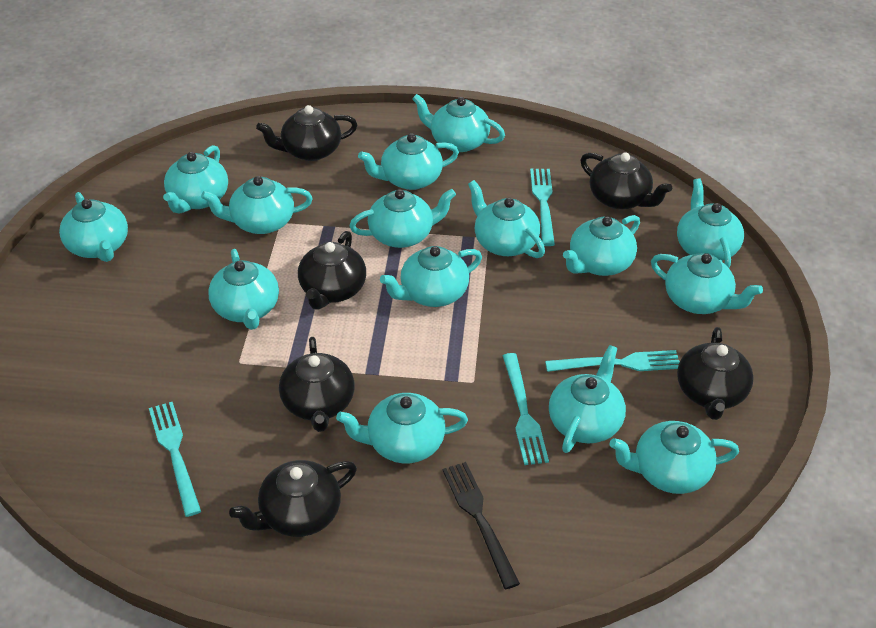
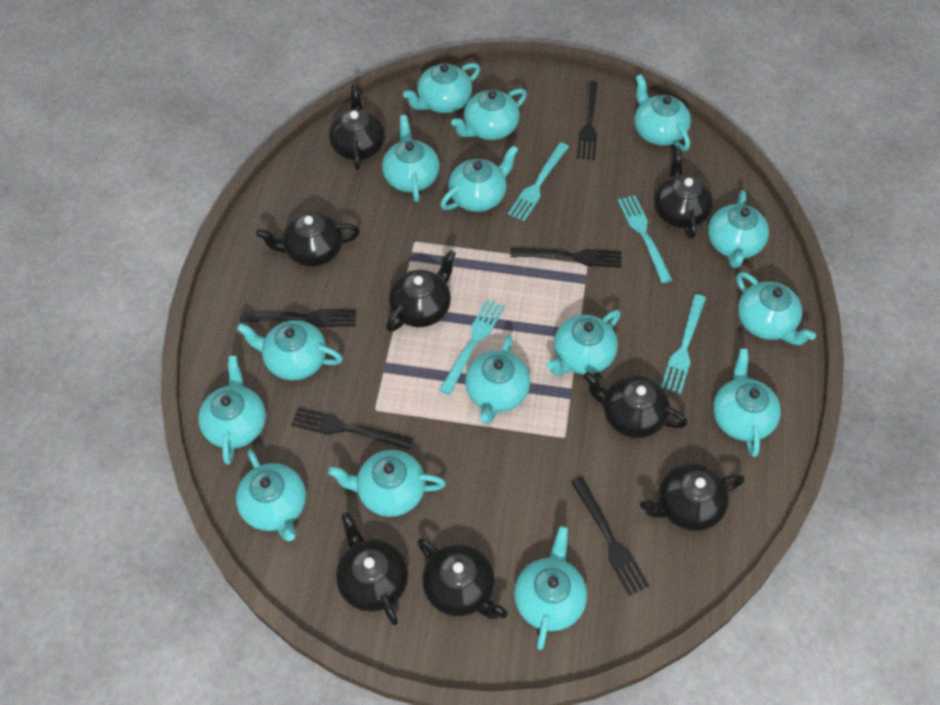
black fork: [442,462,520,589] = 1 -> [240,309,356,327] [291,407,413,449] [510,248,622,268] [571,477,649,596] [577,81,598,160] = 5
black teapot: [229,460,357,537] [256,105,357,161] [279,337,355,432] [298,231,366,310] [581,152,672,209] [677,327,754,420] = 6 -> [256,212,360,267] [329,85,385,170] [336,512,408,625] [386,250,456,332] [417,538,508,619] [583,372,688,438] [640,463,745,531] [654,149,713,239] = 8

